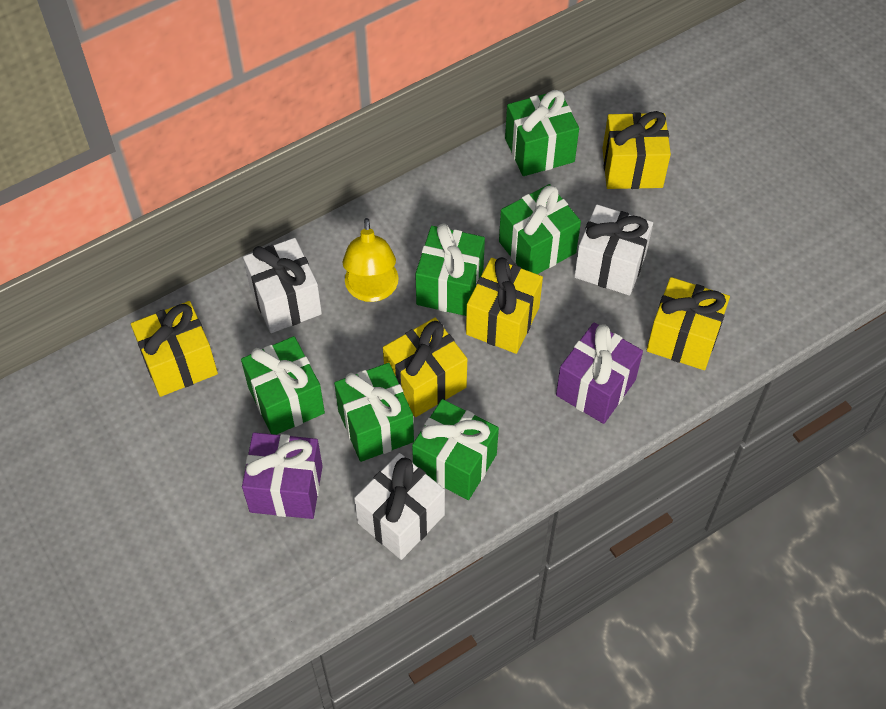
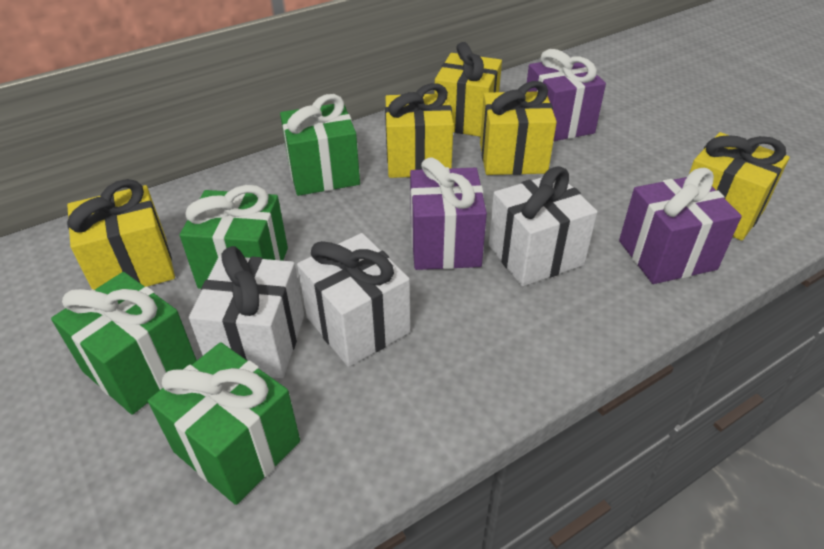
green gift: [241,336,325,435] [334,363,414,462] [412,399,499,500] [415,223,485,316] [499,184,581,274] [505,90,579,176] = 6 -> [51,272,197,415] [148,342,300,505] [180,185,288,289] [280,94,360,196] = 4
purple gift: [242,433,323,519] [556,323,643,424] = 2 -> [410,157,487,270] [527,49,606,141] [619,168,742,284] = 3
yellow lamp: [342,218,399,302] = 1 -> none = 0

